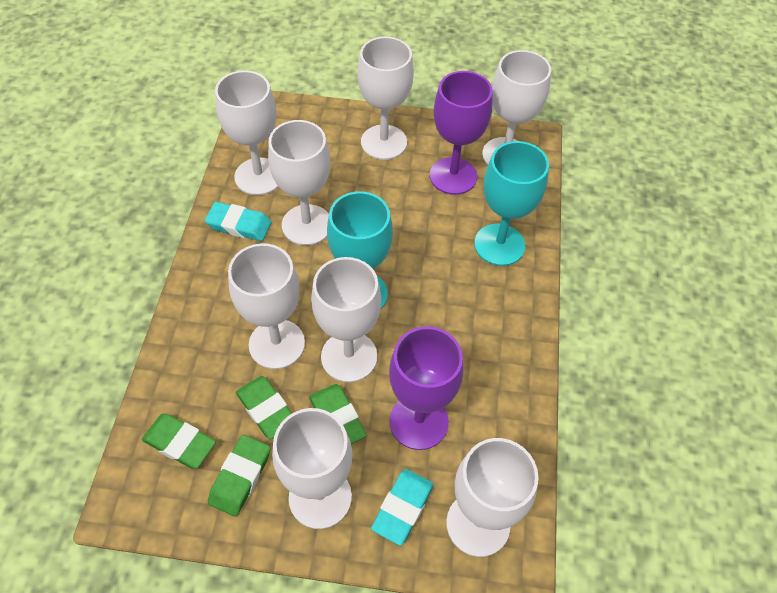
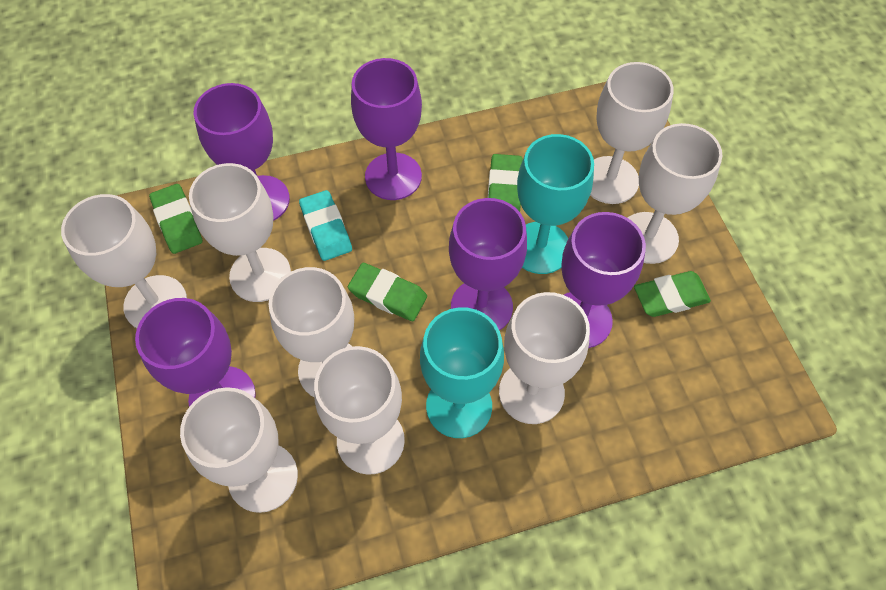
purple goblet: [389,326,464,450] [430,71,492,195] = 2 -> [135,298,256,407] [194,83,290,221] [351,58,422,200] [449,198,527,331] [561,212,646,348] = 5
turquoise eraser: [205,202,272,241] [371,469,434,546] = 2 -> [299,190,352,261] = 1

